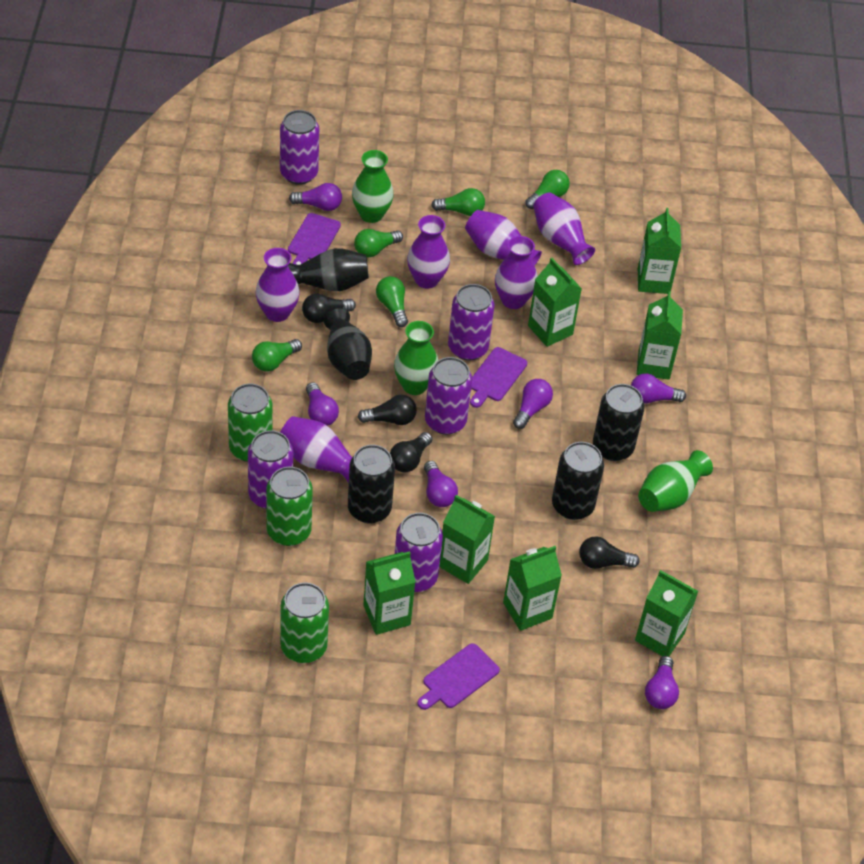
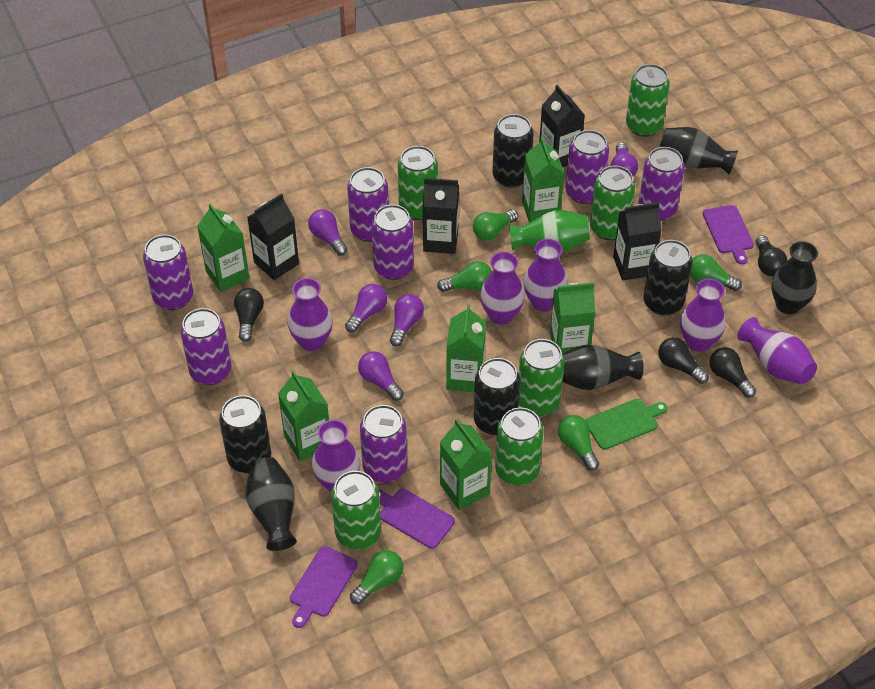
black can: [348,445,395,523] [552,442,604,520] [593,384,645,461] = 3 -> [219,395,271,473] [474,358,520,435] [492,114,534,188] [643,240,693,316] = 4
black carton: none = 0 -> [247,193,299,280] [423,178,459,254] [539,85,585,168] [613,202,662,281] = 4
black vase: [288,248,369,291] [324,308,372,380] = 2 -> [246,457,297,551] [562,344,644,390] [659,127,738,174] [771,241,818,314] = 4
green can: [228,384,273,462] [266,467,313,546] [280,582,329,663] = 3 -> [331,471,381,550] [398,146,438,220] [495,407,544,485] [519,339,565,416] [590,166,635,240] [626,64,670,137] = 6
green carton: [363,551,415,635] [439,495,495,584] [503,546,562,631] [528,258,582,347] [635,570,698,656] [637,292,683,380] [638,208,681,294] = 7 -> [197,203,249,292] [278,371,329,462] [440,419,492,510] [446,305,486,392] [522,137,564,222] [550,282,596,354] = 6
green cutting board: none = 0 -> [586,399,668,450] = 1
green vase: [352,150,394,223] [394,321,438,395] [638,450,713,512] = 3 -> [509,210,590,252] = 1
purple can: [248,430,293,509] [280,110,319,185] [395,513,443,592] [425,357,472,435] [448,284,495,361] = 5 -> [143,234,193,310] [180,308,231,385] [347,167,389,242] [360,405,407,483] [371,204,414,280] [566,130,609,204] [638,147,685,221] = 7
purple light bulb: [289,183,342,211] [306,382,339,426] [424,461,458,507] [513,379,553,429] [631,373,686,403] [645,656,679,709] = 6 -> [308,209,348,256] [345,284,387,333] [358,351,404,401] [390,294,424,347] [610,142,638,177] = 5

